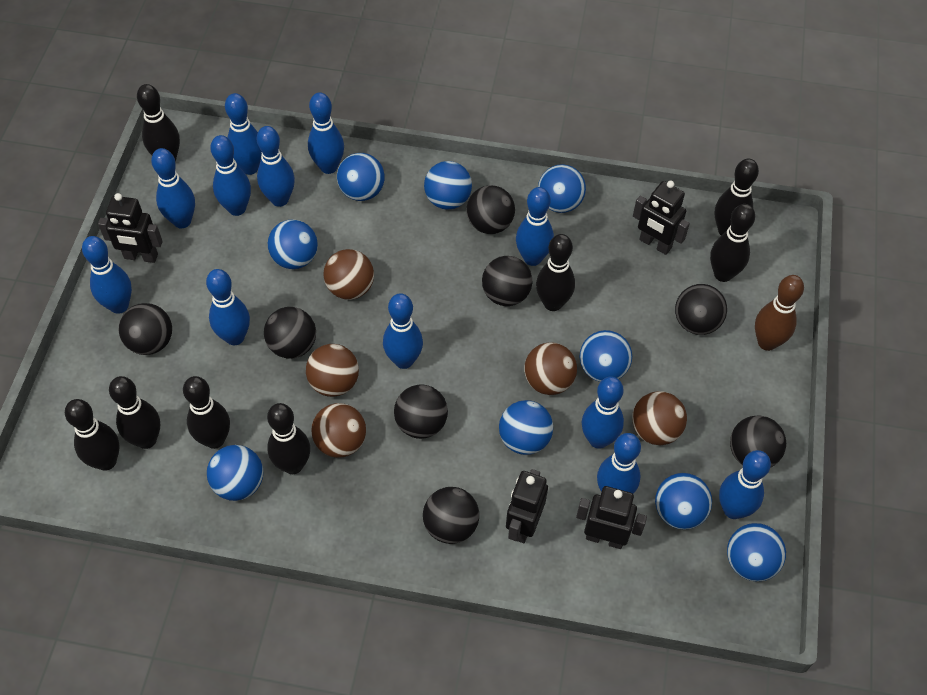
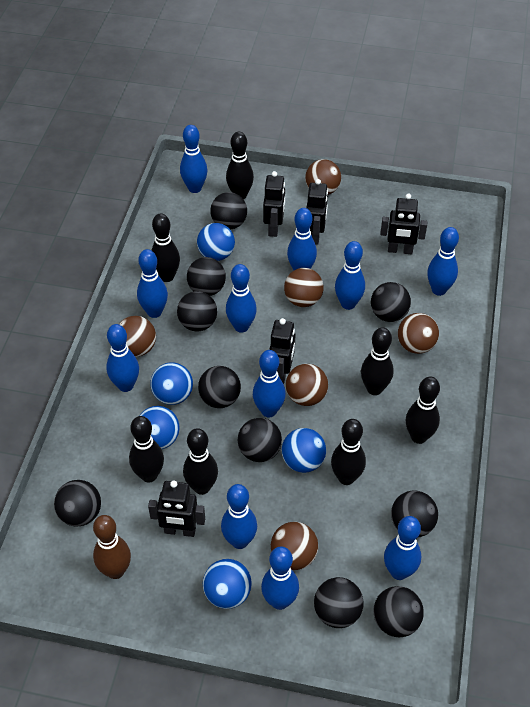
black ball: [119,303,172,355] [264,307,316,359] [394,384,448,439] [423,487,479,544] [466,185,515,234] [482,256,532,306] [675,284,727,335] [730,415,786,468] = 8 -> [54,480,101,527] [177,291,217,331] [187,257,226,296] [198,366,241,408] [210,192,247,230] [237,418,282,462] [314,577,364,628] [371,282,411,322] [373,586,424,637] [391,491,438,538] = 10
black bowling pin: [65,399,120,471] [109,376,160,449] [137,84,180,161] [183,376,230,449] [267,403,310,474] [536,234,575,311] [710,204,755,282] [715,159,759,235] = 8 -> [129,416,164,482] [151,213,180,282] [183,428,218,495] [226,132,254,199] [331,419,366,485] [361,327,394,395] [406,376,440,444] = 7
black robot: [98,193,163,263] [506,469,548,543] [576,486,647,549] [633,181,690,255] = 4 -> [148,481,205,537] [263,171,285,237] [269,318,296,384] [307,179,328,245] [380,194,427,255] = 5
blue ball: [207,445,263,501] [268,219,318,269] [337,153,385,201] [424,161,472,210] [499,400,553,455] [538,164,586,213] [580,330,632,382] [655,473,712,530] [727,523,786,582] = 9 -> [139,406,180,449] [150,362,193,405] [197,223,235,261] [203,559,252,609] [282,428,326,473] = 5
blue bowling pin: [82,236,132,314] [151,148,195,228] [206,269,250,345] [210,135,251,216] [225,93,262,175] [257,126,295,207] [308,92,344,174] [383,293,423,369] [516,187,554,266] [582,376,624,449] [597,433,641,494] [719,450,771,519] = 12 -> [106,324,139,392] [137,249,168,318] [180,125,207,193] [221,484,257,549] [226,264,257,333] [253,350,286,417] [261,546,299,610] [287,208,317,270] [335,241,365,310] [384,516,421,580] [427,227,459,296] = 11
brown ball: [306,344,359,397] [311,403,366,458] [323,249,374,300] [524,342,577,395] [632,391,687,445] = 5 -> [119,316,156,357] [271,522,318,570] [284,268,323,307] [286,364,328,406] [305,159,341,195] [398,313,439,354] = 6

